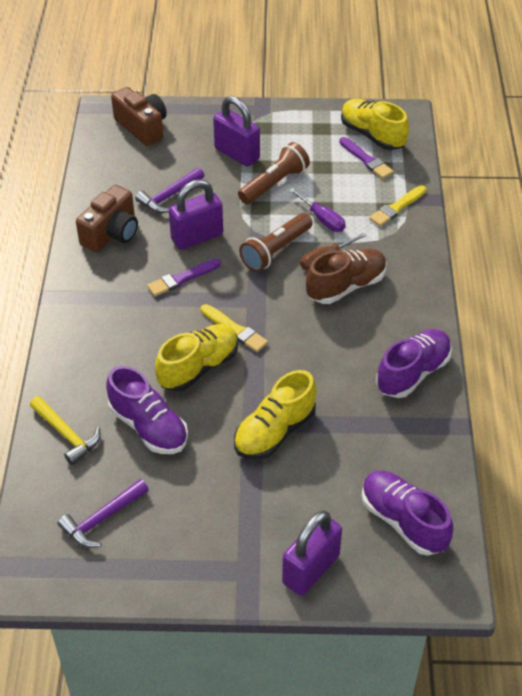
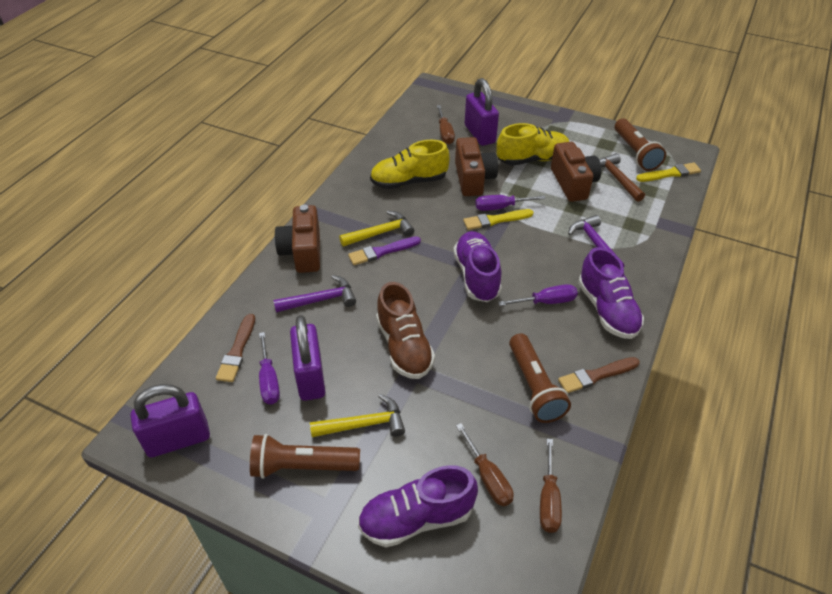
brown brush: none = 0 -> [216,314,255,382] [558,357,640,393] = 2
brown camera: [76,185,138,252] [111,87,167,146] = 2 -> [275,205,320,273] [455,137,498,196] [551,142,601,202] = 3
brown flashlight: [238,142,310,204] [239,213,313,272] = 2 -> [250,434,360,479] [509,334,571,423] [615,119,666,171] = 3
brown hammer: none = 0 -> [599,153,645,202] = 1
brown screwdriver: [300,233,367,270] = 1 -> [437,105,455,144] [456,423,514,506] [540,439,562,533] = 3
purple brush: [147,259,221,296] [339,137,394,179] = 2 -> [348,236,421,265] = 1
purple screwdriver: [289,188,346,232] = 1 -> [259,332,280,405] [475,195,545,211] [498,284,578,306] = 3
yellow hammer: [30,396,101,465] = 1 -> [310,394,405,437] [339,211,414,247] = 2
yellow shoe: [155,324,238,392] [234,370,317,459] [341,99,409,150] = 3 -> [370,140,450,189] [497,123,569,166] = 2

